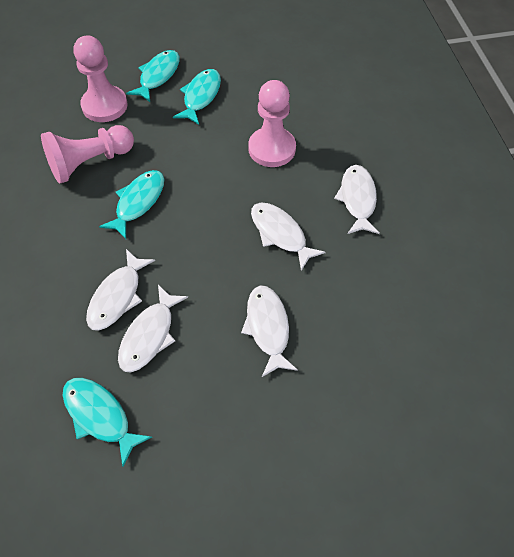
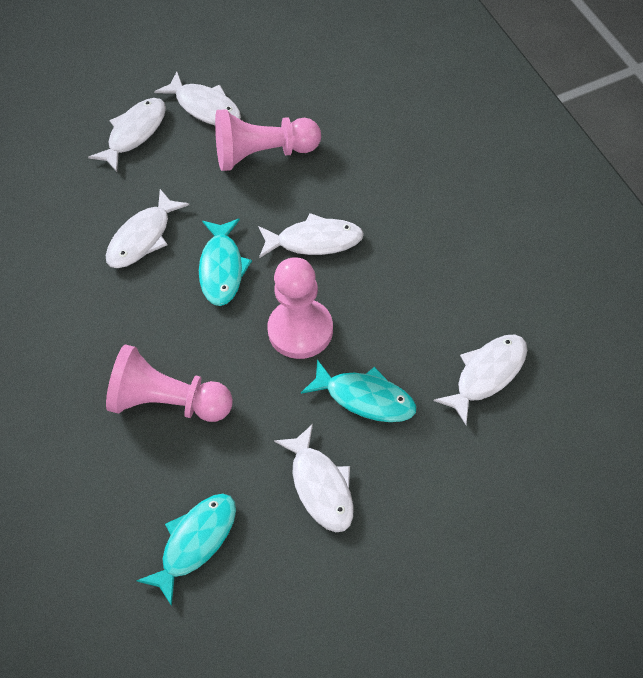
turquoise fish: [62,378,152,467] [99,170,164,239] [126,50,180,102] [173,69,221,125] = 4 -> [136,494,236,606] [199,218,252,306] [301,359,416,422] = 3
white fish: [86,249,155,331] [118,285,188,372] [241,285,298,377] [251,203,326,271] [334,165,380,234] = 5 -> [88,98,166,172] [106,189,189,268] [154,72,241,125] [258,213,364,258] [274,424,353,532] [434,334,527,425] = 6

